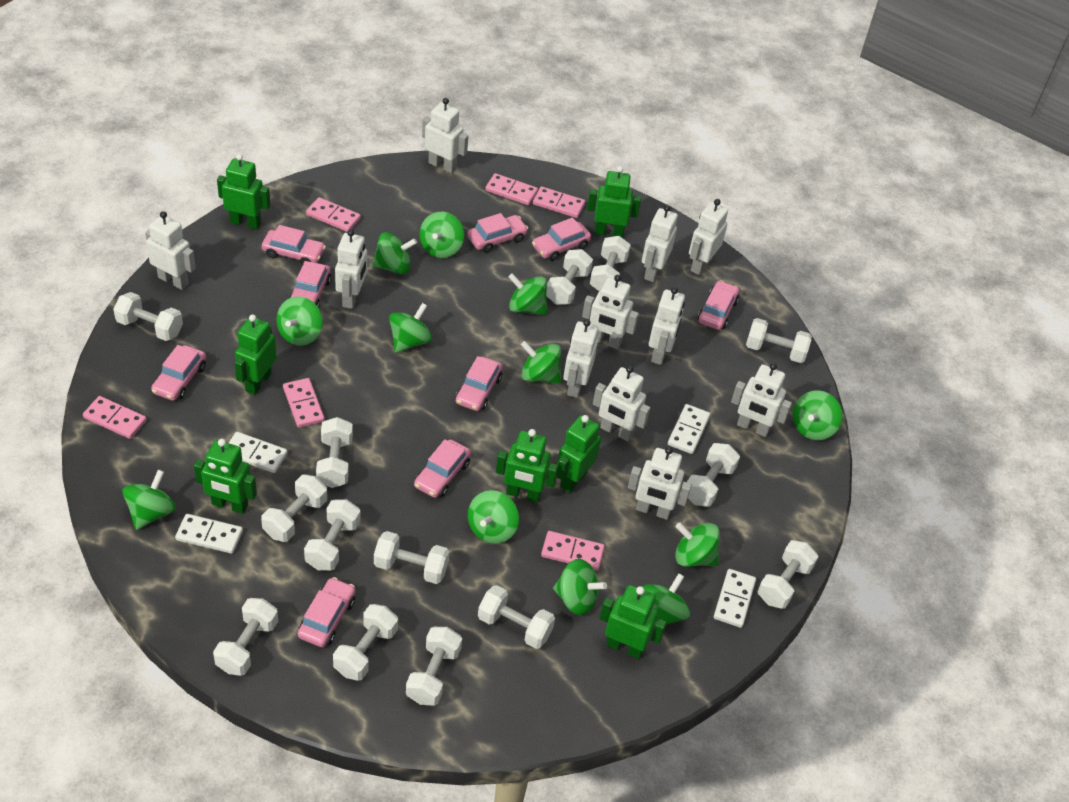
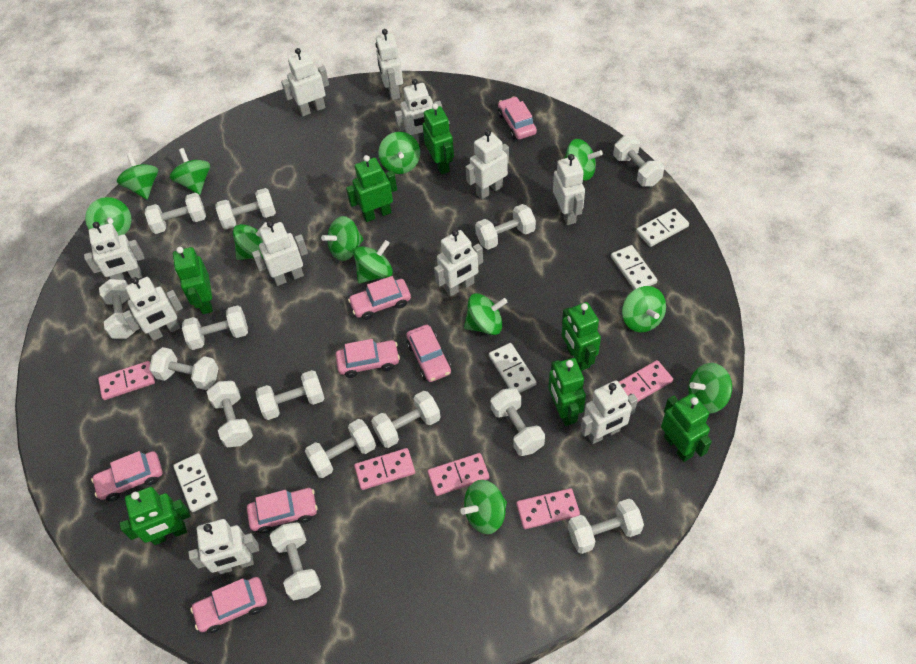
pink car: [151,345,206,401] [262,225,326,265] [289,261,331,308] [298,577,355,647] [414,439,471,498] [455,356,503,411] [467,213,528,253] [532,217,591,261] [698,280,739,330] = 9 -> [91,451,162,501] [190,577,267,633] [247,488,318,533] [336,339,400,378] [348,276,411,320] [406,325,451,382] [498,96,537,140] = 7
pink domino: [83,396,147,439] [283,378,325,428] [306,197,361,232] [485,173,538,205] [533,186,585,218] [541,531,605,571] = 6 -> [98,361,155,400] [354,448,415,490] [428,453,489,496] [516,488,580,529] [619,360,673,402] = 5

